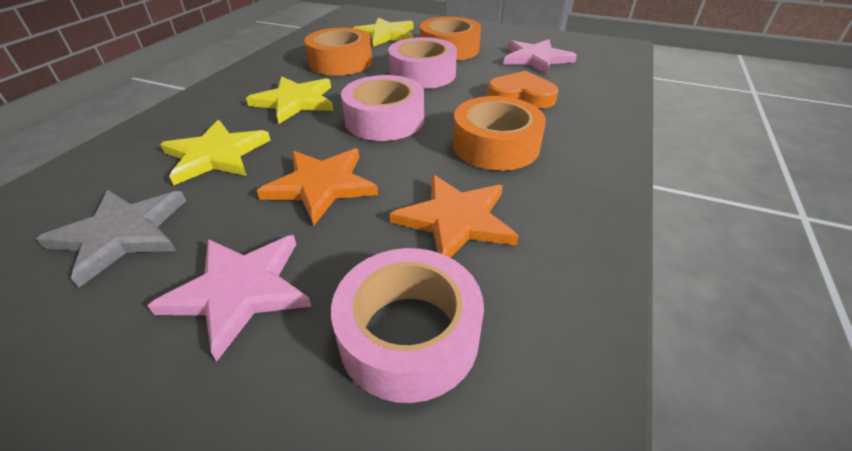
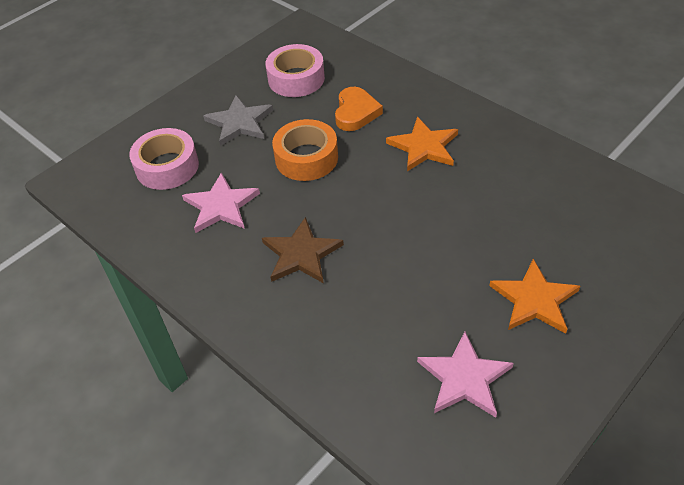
brown star: none = 0 -> [262,217,344,283] = 1
orange tape: [304,28,372,76] [420,17,481,61] [453,96,546,171] = 3 -> [272,119,338,181] = 1
pink tape: [331,248,484,403] [341,75,424,141] [388,37,457,89] = 3 -> [129,128,199,190] [265,44,325,97] = 2
yellow star: [160,120,270,185] [246,76,334,124] [353,17,414,47] = 3 -> none = 0

